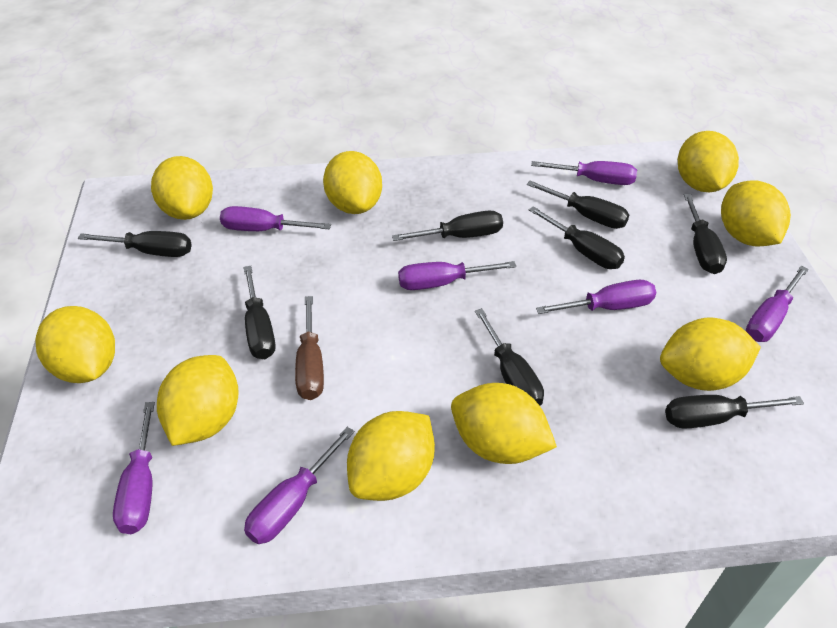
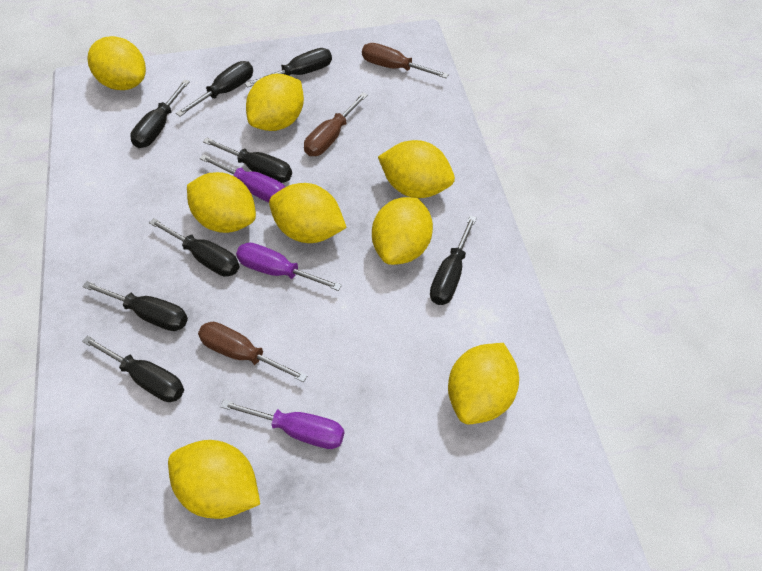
brown screwdriver: [295,296,324,400] = 1 -> [198,322,308,382] [304,93,368,156] [362,43,449,78] = 3
purple screwdriver: [113,402,155,534] [220,206,331,231] [244,427,354,544] [398,261,516,290] [531,161,637,185] [536,280,656,314] [746,266,809,342] = 7 -> [200,154,285,203] [220,400,344,449] [236,242,342,291] = 3
yellow lemon: [35,306,115,383] [151,156,213,220] [157,355,239,446] [323,151,382,214] [347,411,435,501] [451,383,557,464] [660,317,761,391] [678,131,739,192] [721,180,791,247] = 9 -> [87,36,146,90] [168,440,260,519] [187,172,256,233] [246,74,304,131] [269,183,347,243] [372,197,433,265] [378,140,455,198] [448,343,519,424] = 8

